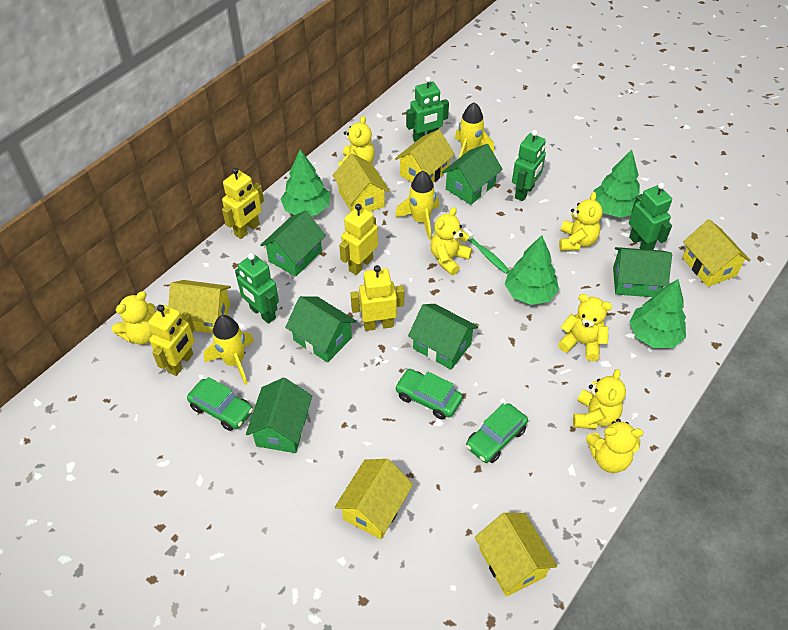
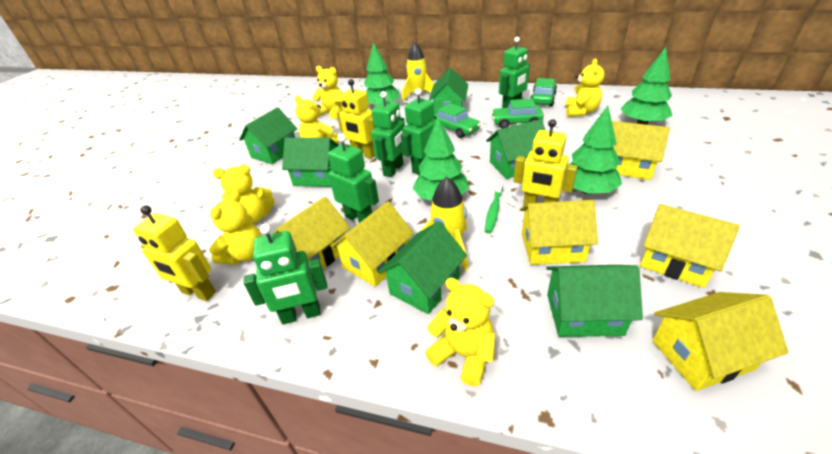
green robot: [235,253,279,324] [406,76,449,142] [512,130,546,201] [629,183,672,250] = 4 -> [243,224,327,324] [328,134,379,223] [371,91,405,177] [401,88,437,175] [499,37,530,108] = 5
yellow robot: [148,305,195,376] [222,168,264,239] [339,204,378,275] [351,265,404,331] = 4 -> [133,205,216,301] [336,79,376,159] [514,119,578,206] = 3
yellow rocket: [203,315,254,385] [395,171,439,240] [455,102,494,158] = 3 -> [402,42,434,101] [419,177,468,271] = 2
yellow teddy bear: [112,291,155,344] [339,116,375,167] [430,207,472,275] [558,294,612,361] [559,192,603,251] [573,369,626,429] [586,419,644,473] = 7 -> [209,191,261,264] [213,165,275,223] [295,96,339,143] [312,66,343,119] [425,278,495,386] [566,58,604,117] = 6

